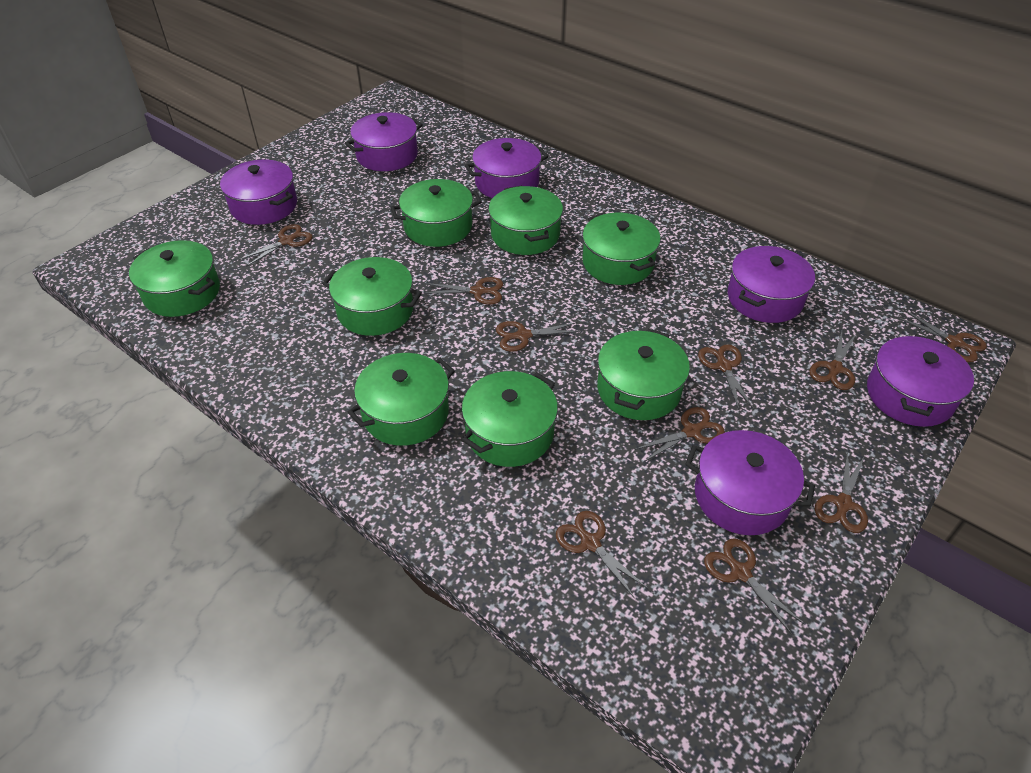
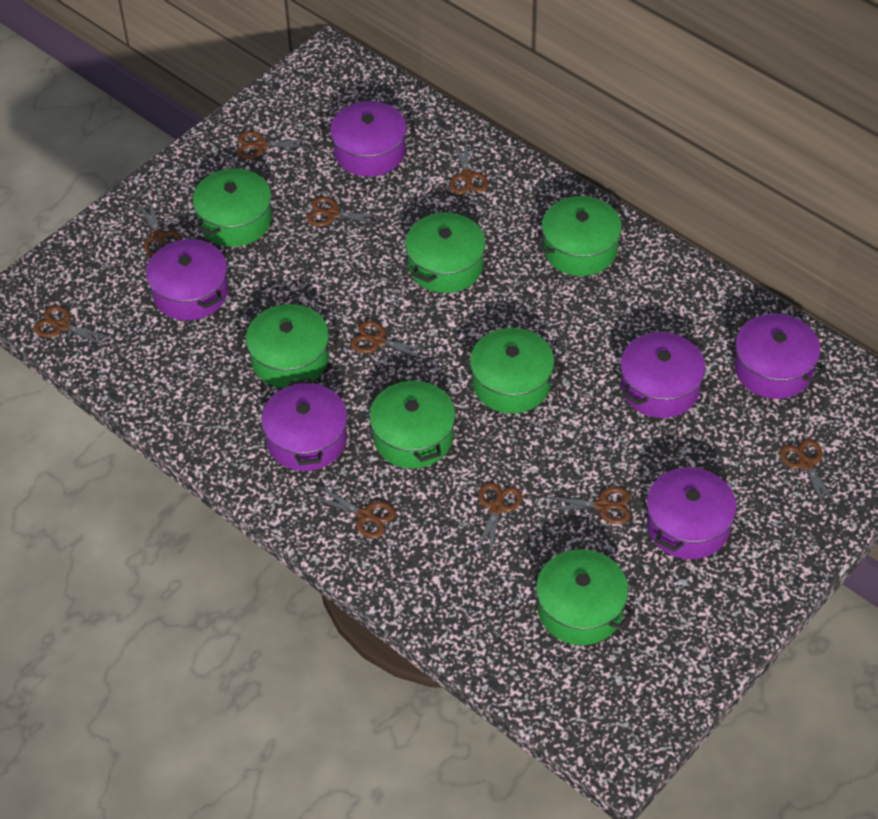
green pot: [129,240,220,317] [322,257,422,336] [348,353,455,446] [390,179,482,247] [462,371,558,467] [488,185,563,255] [582,213,661,285] [597,329,690,420] = 8 -> [193,168,272,247] [237,304,339,388] [369,377,455,469] [405,211,486,293] [460,328,564,414] [530,549,635,645] [534,196,629,276] = 7

